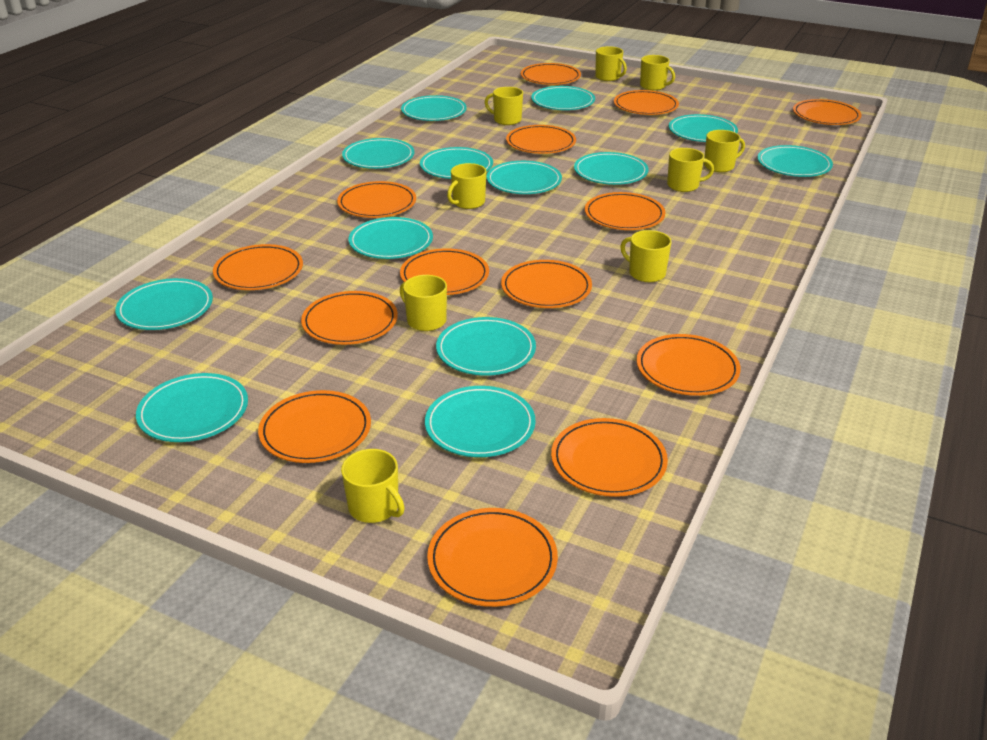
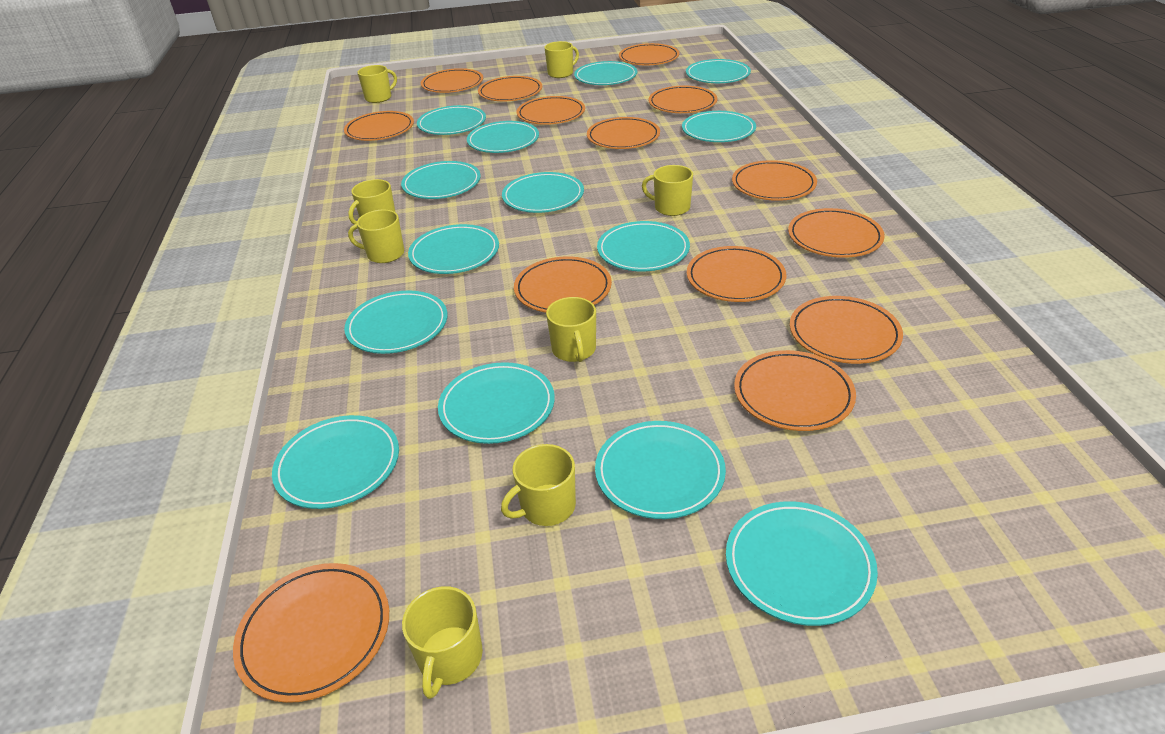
turquoise plate: [115,278,213,330] [136,373,248,442] [342,138,414,169] [348,217,433,259] [401,95,467,121] [420,147,493,179] [425,386,536,457] [436,317,536,376] [486,161,562,194] [531,86,595,110] [574,152,649,185] [669,114,738,142] [758,145,833,177] = 13 -> [272,415,399,509] [344,290,448,354] [401,161,481,199] [408,224,499,274] [417,105,486,135] [438,362,555,444] [467,121,539,153] [502,172,584,213] [574,61,637,85] [595,421,726,519] [597,221,690,271] [682,111,756,142] [686,59,751,83] [726,501,878,626] = 14
yellow mug: [341,449,405,523] [400,275,447,331] [447,163,486,209] [484,87,523,125] [595,46,627,81] [620,230,671,282] [640,55,675,90] [667,148,714,192] [704,130,745,172] = 9 -> [348,179,395,225] [348,210,404,263] [357,65,397,103] [402,586,483,699] [501,444,576,526] [544,41,579,78] [546,297,596,362] [642,165,693,216] = 8

